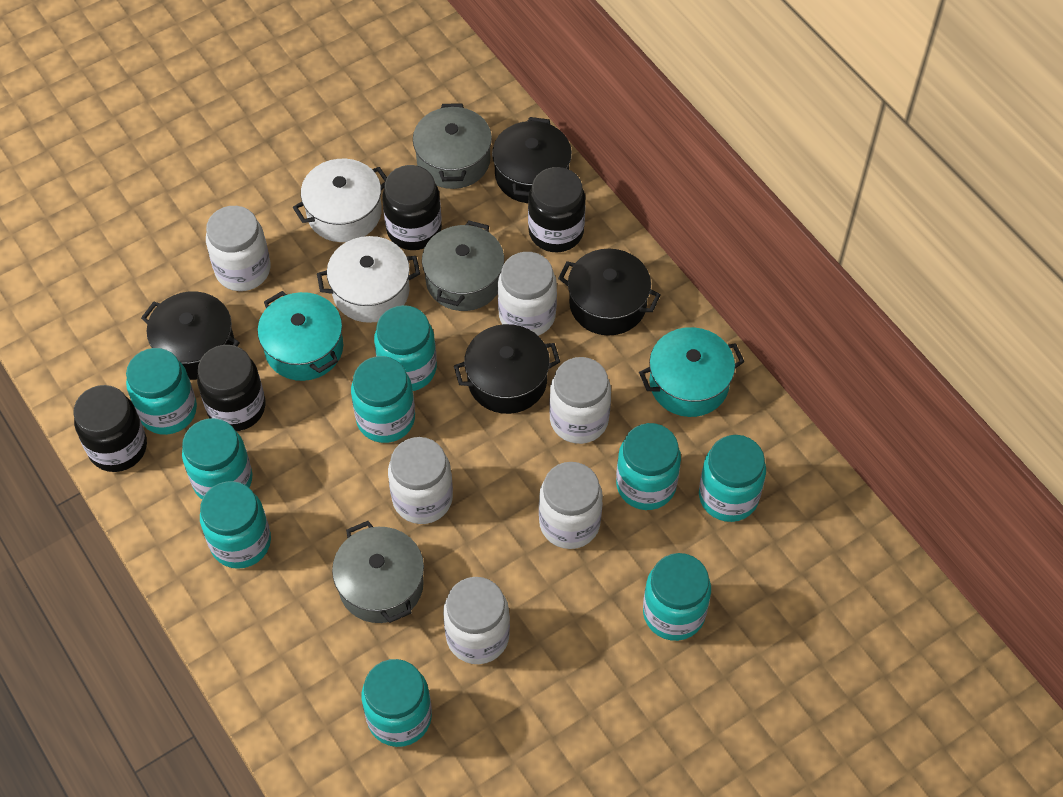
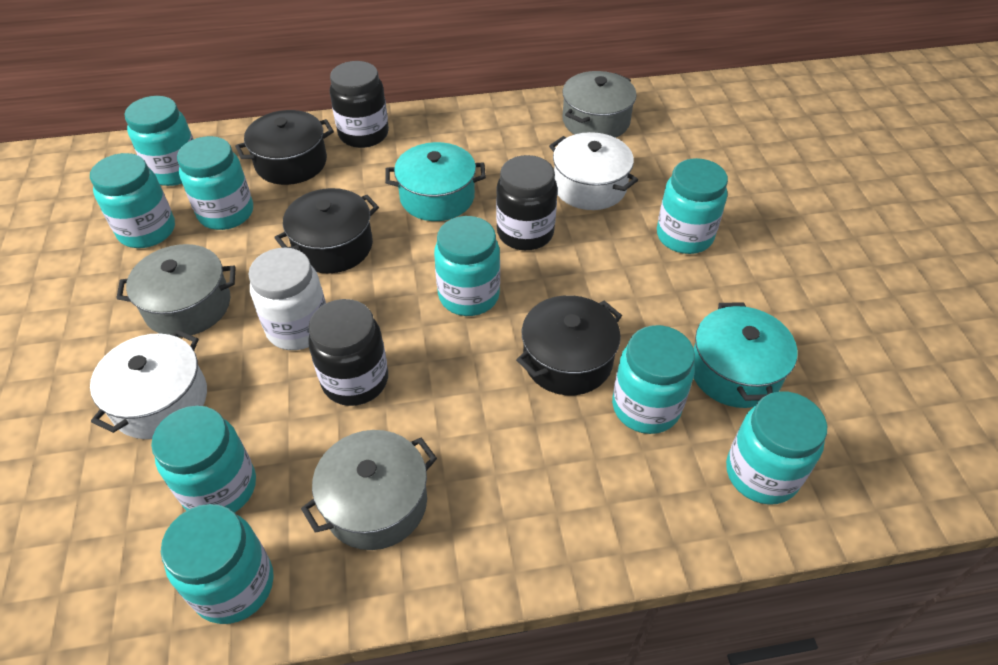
black jar: [73,385,147,472] [197,345,265,431] [382,165,442,250] [528,167,585,252] = 4 -> [308,299,388,406] [330,61,389,148] [496,155,558,250] = 3
black pot: [141,292,240,380] [454,324,560,414] [492,117,572,203] [558,249,661,336] = 4 -> [235,110,334,185] [274,188,379,273] [516,295,622,395] = 3
white jar: [206,206,271,291] [388,437,453,524] [443,577,510,664] [498,252,557,336] [539,462,603,549] [549,357,611,444] = 6 -> [248,248,326,350] = 1

